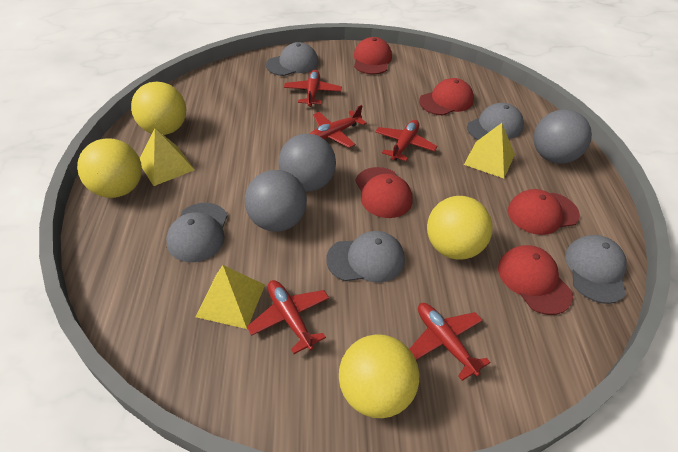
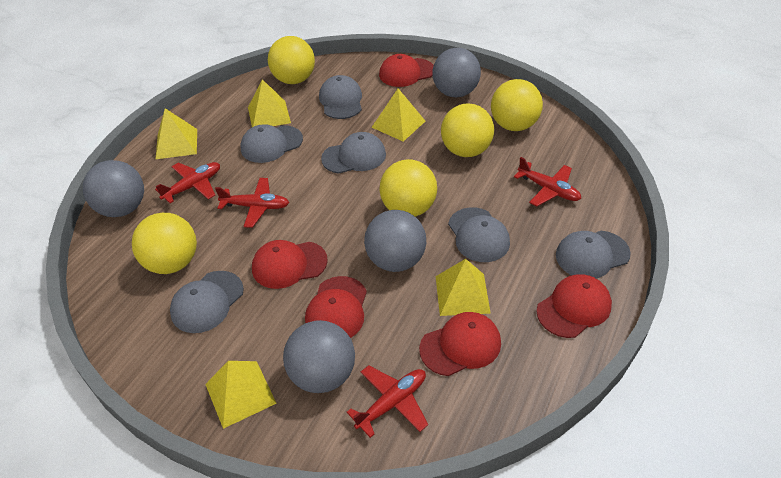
grey ball: [245,170,307,232] [279,134,336,191] [534,109,592,164] = 3 -> [83,160,144,217] [283,320,355,393] [364,210,426,272] [432,48,481,97] = 4
grey cap: [166,203,228,262] [266,42,319,76] [326,231,405,282] [467,103,524,140] [565,235,627,304] = 5 -> [170,271,244,333] [241,124,303,163] [319,75,362,119] [321,132,386,174] [448,207,510,262] [556,231,631,278] = 6
red plane: [247,280,329,354] [284,70,342,107] [310,105,367,148] [375,120,437,161] [410,303,491,381] = 5 -> [155,162,220,203] [215,178,289,228] [347,365,428,438] [514,157,581,206] = 4
yellow ball: [77,138,142,198] [131,82,186,135] [339,334,419,418] [427,196,492,260] = 4 -> [132,213,197,274] [268,36,315,84] [380,159,437,217] [441,103,494,157] [491,79,543,131] = 5
yellow pyramid: [140,128,195,186] [196,265,265,329] [464,123,515,178] = 3 -> [156,108,197,159] [205,361,277,429] [248,79,291,127] [372,89,425,142] [436,259,491,316] = 5

